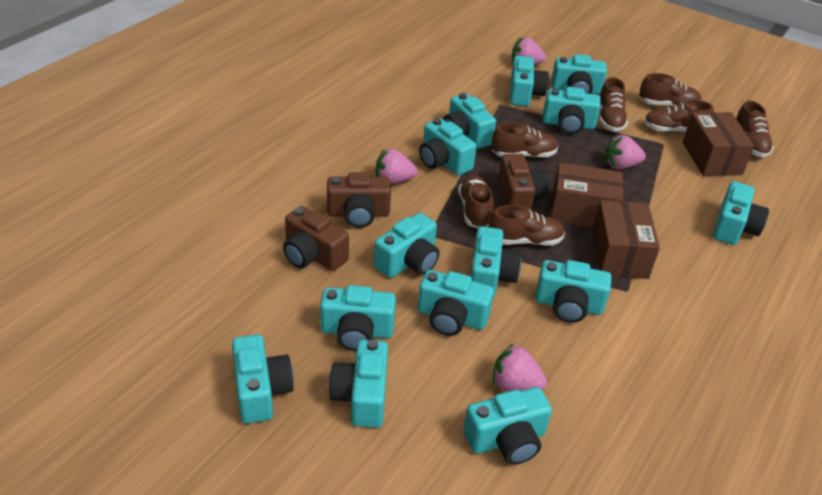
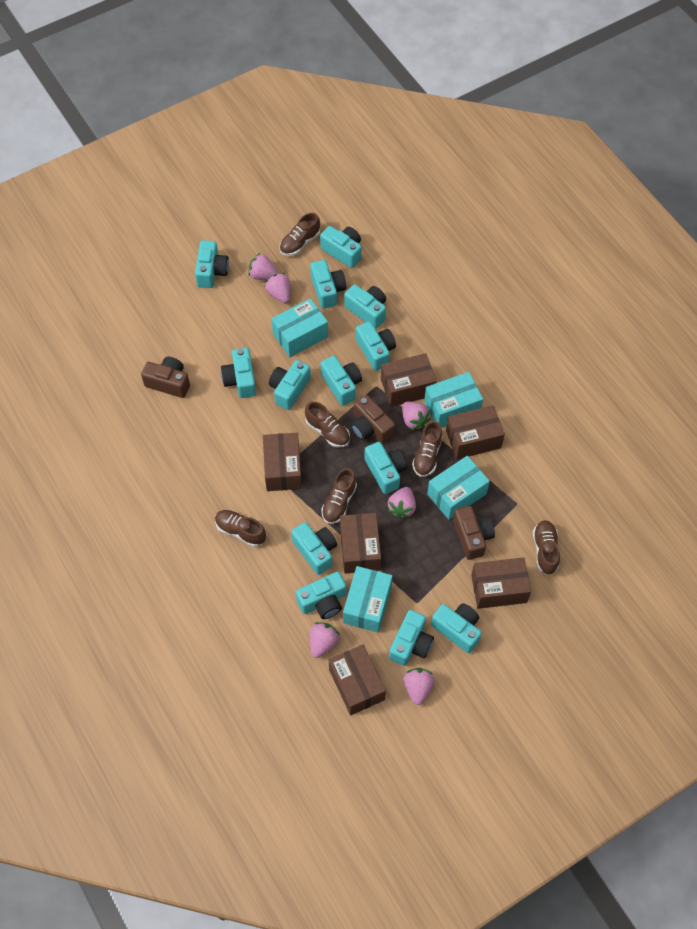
brown box: [550,162,623,228] [592,200,660,279] [683,112,755,176] = 3 -> [263,433,302,491] [329,644,386,715] [340,513,381,574] [381,353,436,407] [446,405,505,459] [471,557,531,609] = 6
brown shoe: [458,175,494,228] [489,205,565,246] [492,122,558,158] [599,77,628,131] [639,73,702,106] [644,100,714,132] [736,100,774,157] = 7 -> [215,510,266,547] [280,213,320,256] [305,401,350,447] [321,468,357,524] [412,421,442,477] [533,520,560,575] = 6
pink strawberry: [376,148,418,184] [493,343,547,392] [512,37,546,65] [605,135,646,170] = 4 -> [248,253,279,280] [265,273,291,303] [310,622,340,658] [387,487,416,518] [402,402,431,430] [403,668,434,705] = 6
turquoise box: none = 0 -> [271,298,328,357] [343,566,392,633] [424,372,483,428] [427,456,490,520] = 4
turquoise camera: [232,334,294,424] [320,285,396,351] [329,339,388,428] [374,213,439,278] [418,270,494,336] [419,118,477,176] [443,93,496,149] [463,387,552,465] [470,226,521,298] [510,56,549,106] [535,260,611,323] [543,87,601,134] [552,54,607,94] [713,181,769,245] = 14 -> [195,240,229,288] [221,348,256,398] [269,360,311,410] [291,522,337,575] [296,572,346,619] [310,260,346,309] [320,226,362,268] [320,356,362,406] [344,284,386,329] [356,321,396,371] [364,442,407,494] [389,610,434,666] [431,603,482,653] = 13

